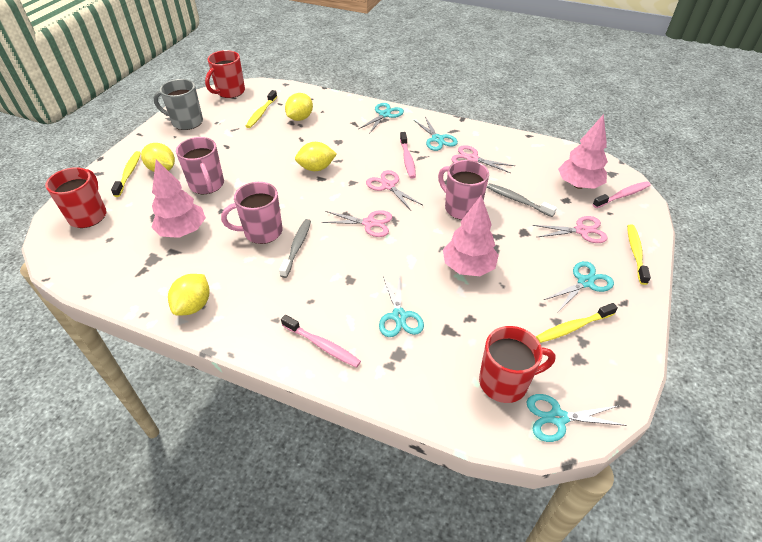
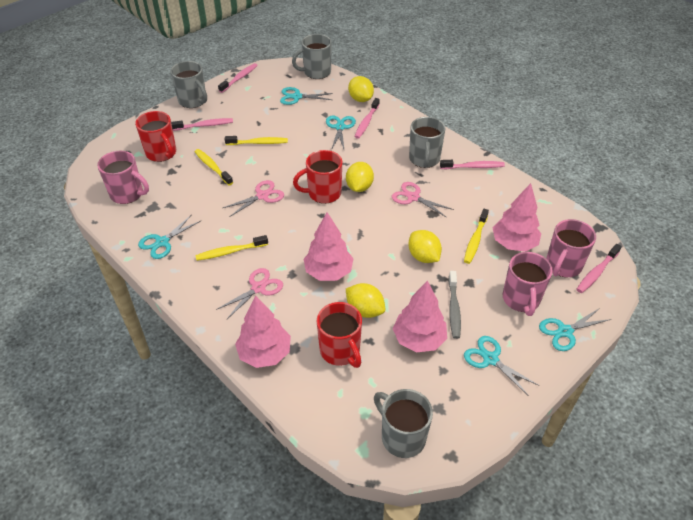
grey mug: [154,79,203,130] = 1 -> [170,61,207,108] [292,34,332,79] [374,389,433,458] [409,117,446,168] = 4
grey toothbrush: [279,219,311,278] [487,183,557,217] = 2 -> [448,271,461,339] = 1
pink scissors: [321,210,392,237] [366,170,423,210] [451,145,515,173] [533,216,608,243] = 4 -> [216,268,283,319] [223,180,284,217] [392,182,454,218] = 3
pink toothbrush: [281,315,361,368] [400,132,416,179] [593,181,651,208] = 3 -> [171,118,233,131] [218,63,258,93] [354,98,380,139] [440,160,505,169] [576,244,622,293] = 5
pink tree: [151,160,206,238] [443,195,499,276] [558,114,608,189] = 3 -> [235,295,291,368] [304,212,354,281] [393,281,447,353] [493,183,541,252] = 4

